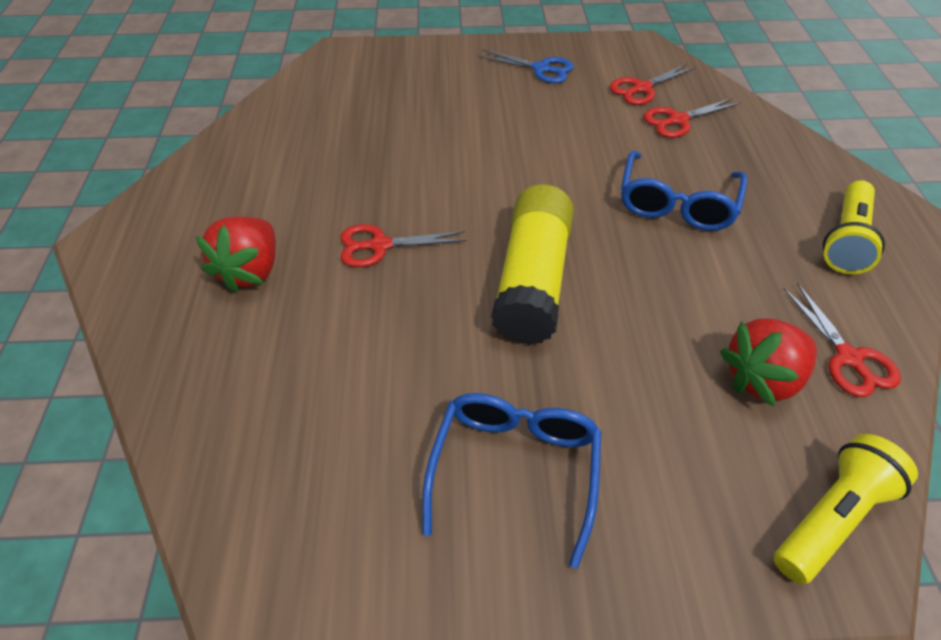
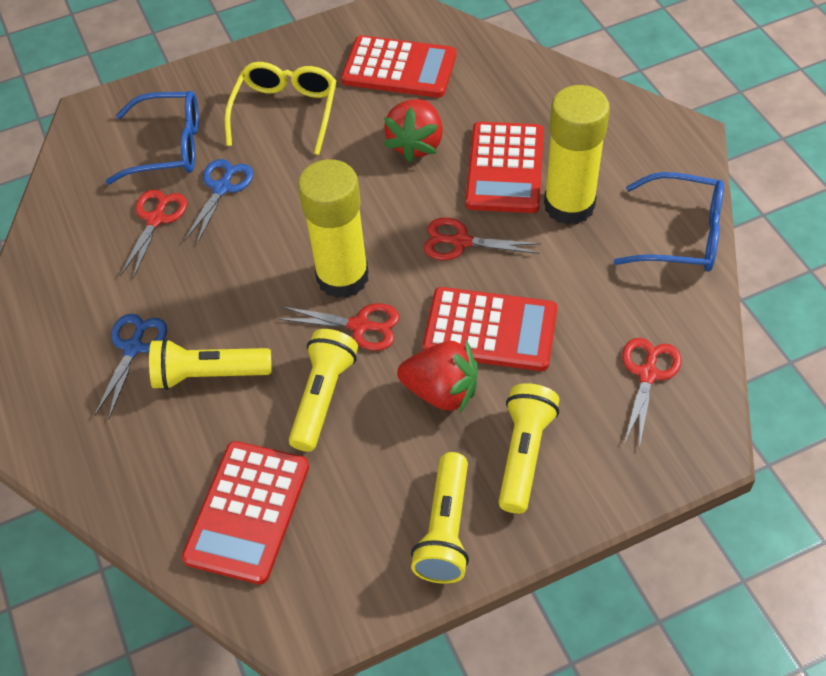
blue scissors: [478,50,574,83] = 1 -> [94,314,167,418] [184,159,253,246] = 2
red calculator: none = 0 -> [182,441,309,585] [341,35,456,98] [423,287,557,371] [465,122,544,213] = 4
yellow flashlight: [774,434,918,584] [823,180,885,274] = 2 -> [149,338,272,390] [289,329,358,452] [411,452,469,584] [498,383,560,514] = 4
yellow glasses: none = 0 -> [225,62,336,155] = 1
yellow glue stick: [491,184,574,345] = 1 -> [298,159,369,298] [544,85,610,225] = 2

